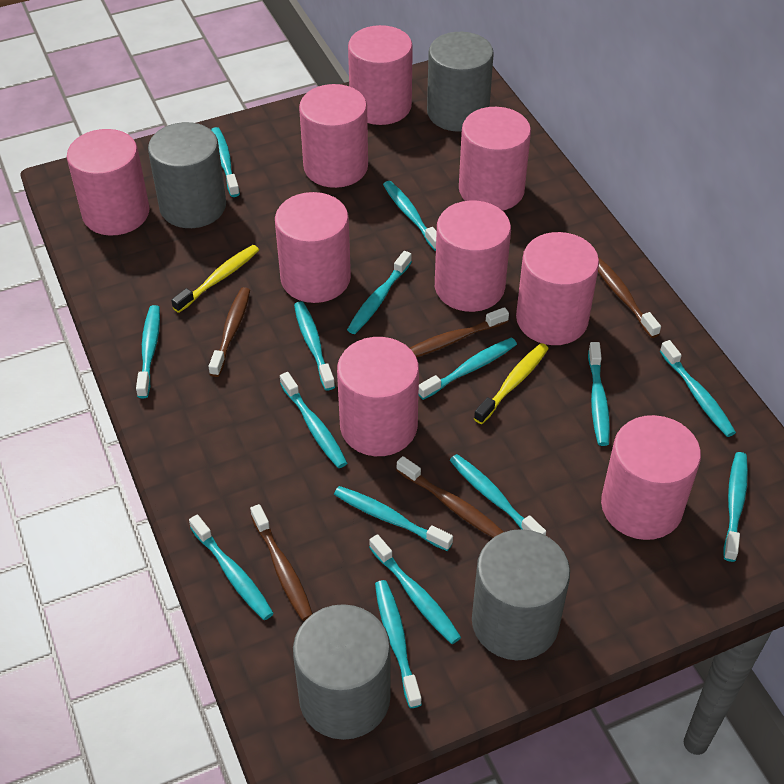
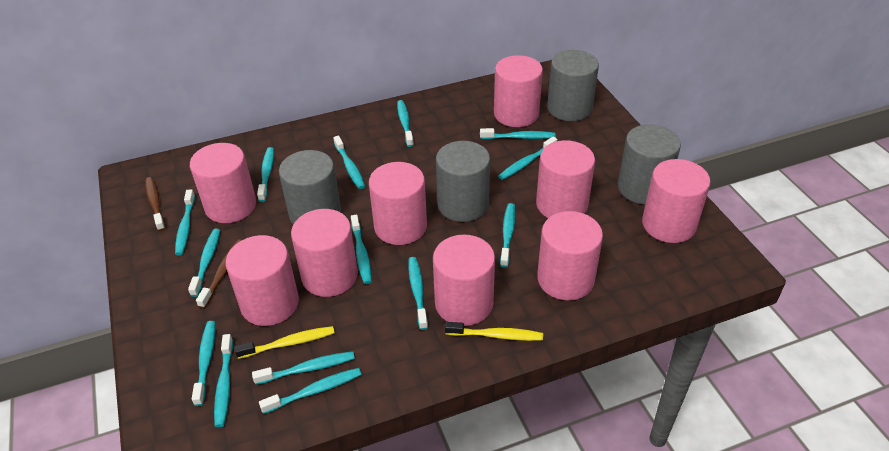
brown toothbrush: [209,287,250,377] [250,504,313,621] [397,456,503,538] [410,307,509,357] [598,258,661,338] = 5 -> [145,177,165,231] [196,240,242,308] = 2
turquoise toothbrush: [136,305,160,398] [189,514,274,620] [211,127,240,197] [280,372,347,468] [294,301,335,391] [334,486,453,551] [347,251,412,334] [369,534,461,644] [375,580,422,708] [383,181,437,251] [419,338,517,400] [450,454,546,536] [588,342,610,446] [660,340,736,437] [724,452,748,562] = 15 -> [175,189,195,256] [188,229,220,297] [192,321,215,406] [214,334,233,427] [252,351,355,385] [257,147,274,202] [259,368,362,414] [333,136,365,189] [351,214,372,284] [397,100,414,147] [408,257,428,330] [480,128,556,139] [498,137,557,180] [500,203,515,268] = 14

